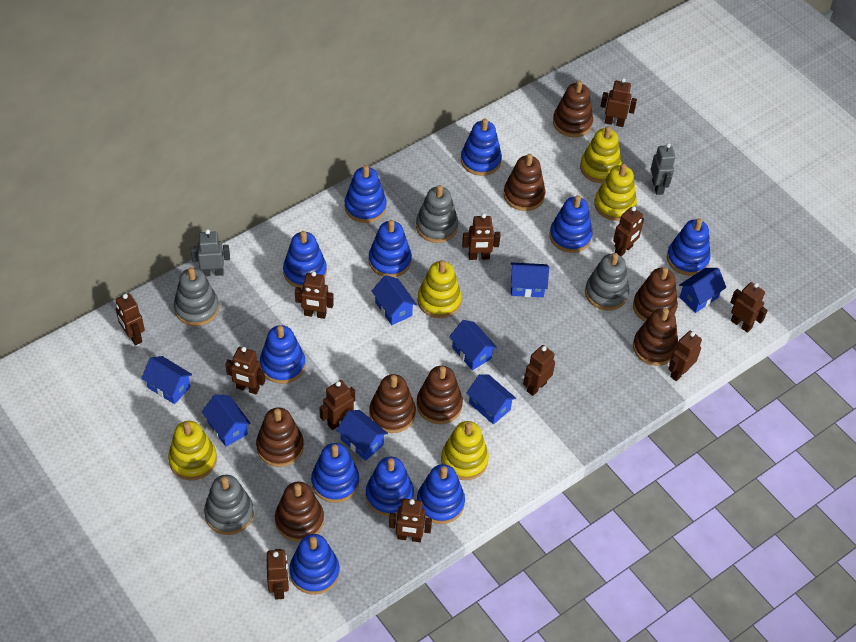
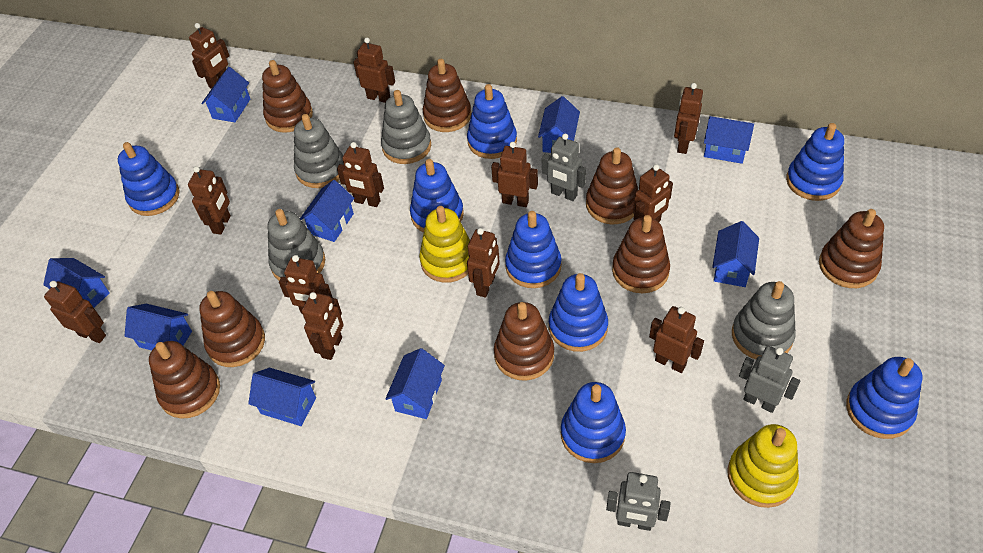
blue house: [141,356,192,404] [202,394,251,447] [337,410,388,461] [372,275,417,325] [449,320,497,370] [466,374,516,424] [511,262,549,297] [679,268,726,313] = 8 -> [43,258,110,308] [125,304,192,350] [201,67,250,122] [248,368,316,426] [300,180,354,242] [385,348,445,419] [538,96,580,153] [704,116,754,164] [712,221,759,287] = 9
blue stacking toy: [260,325,305,384] [283,231,327,288] [289,534,340,595] [311,443,359,503] [345,165,386,223] [366,457,414,516] [369,220,412,277] [417,464,465,524] [461,118,502,176] [549,195,592,253] [667,218,711,276] = 11 -> [118,142,180,216] [410,159,464,233] [467,84,517,159] [505,211,561,288] [549,273,608,352] [561,382,626,463] [786,123,844,201] [846,357,922,439] = 8
grey robot: [191,229,230,276] [651,143,676,195] = 2 -> [542,134,586,201] [606,472,671,531] [739,346,800,413] = 3
yellow stacking toy: [168,421,217,480] [418,260,462,318] [441,421,489,480] [580,126,622,183] [594,163,637,221] = 5 -> [419,206,470,283] [727,424,799,508] = 2

